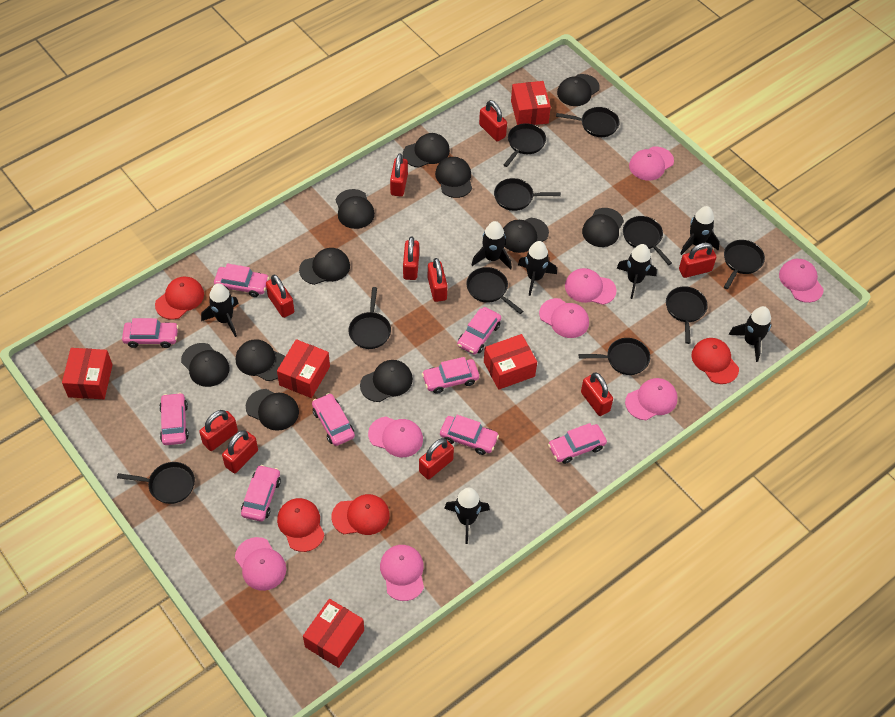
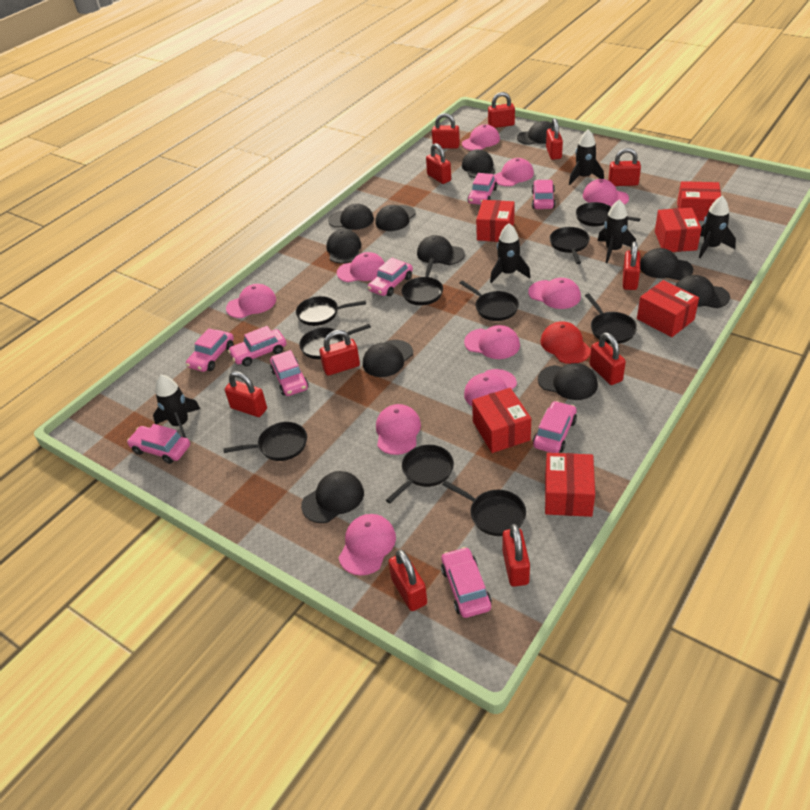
black rocket: [201,283,239,337] [444,488,490,544] [472,221,512,270] [518,241,557,296] [616,244,657,299] [680,206,720,255] [729,306,771,362] = 7 -> [153,375,201,438] [490,223,531,283] [569,129,604,185] [598,199,636,263] [699,196,736,258] = 5
pink cap: [235,537,286,591] [368,416,423,457] [380,545,424,601] [539,298,589,338] [565,268,617,305] [625,378,678,420] [629,146,674,181] [779,259,824,303] = 8 -> [226,284,276,318] [337,252,385,282] [339,514,396,576] [376,404,421,455] [462,124,500,151] [464,325,520,359] [464,369,517,406] [494,158,534,186] [528,278,581,309] [583,179,629,207] = 10
red box: [62,348,113,399] [277,339,330,398] [303,599,364,668] [484,334,537,390] [511,81,551,125] = 5 -> [472,388,531,453] [476,200,515,242] [545,453,595,517] [637,280,699,337] [655,207,702,252] [677,181,721,221] = 6
red cap: [155,277,204,320] [277,498,325,552] [331,494,390,535] [692,338,739,384] = 4 -> [540,321,591,364] = 1
red padlock: [199,410,238,451] [222,430,258,473] [266,275,294,318] [390,153,408,196] [403,236,419,280] [419,438,454,480] [428,258,448,302] [479,100,507,141] [581,373,613,416] [679,243,716,278] = 10 -> [225,371,267,417] [319,330,360,376] [388,549,427,611] [426,143,451,184] [432,113,460,148] [488,92,515,128] [502,524,530,587] [546,118,563,160] [589,333,626,385] [608,148,641,186] [623,241,640,290] = 11

